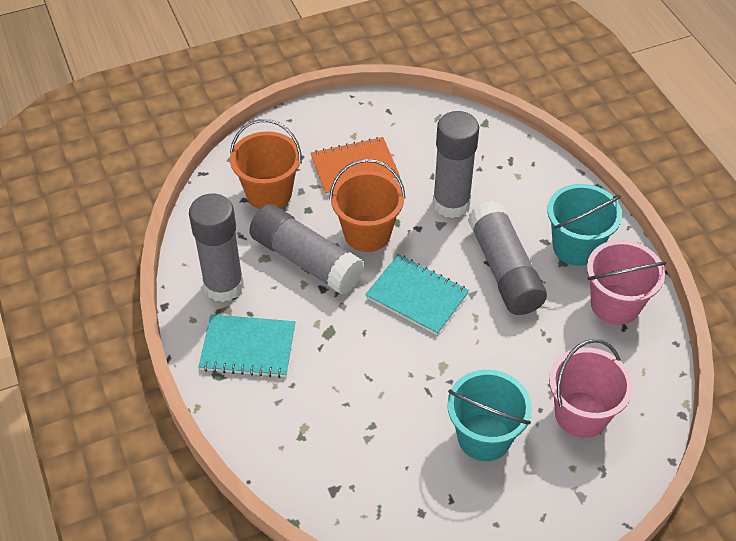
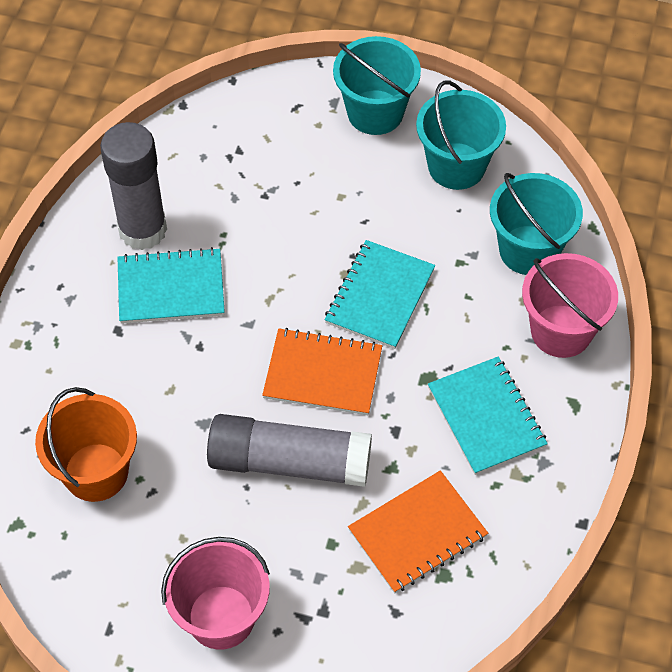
grey glue stick: [189,194,244,302] [249,204,364,295] [433,111,479,218] [468,200,547,315] = 4 -> [100,122,167,250] [207,414,372,487] = 2
orange bucket: [230,119,302,209] [329,159,405,252] = 2 -> [35,387,137,502] = 1
orange notebook: [311,137,400,196] = 1 -> [262,328,382,415] [348,470,488,593] = 2
turquoise bucket: [447,370,532,461] [547,184,622,266] = 2 -> [333,36,421,135] [416,80,506,190] [490,173,583,275] = 3
turquoise notebook: [199,314,295,378] [365,254,469,335] = 2 -> [117,247,225,324] [325,240,435,349] [428,356,548,475] = 3

